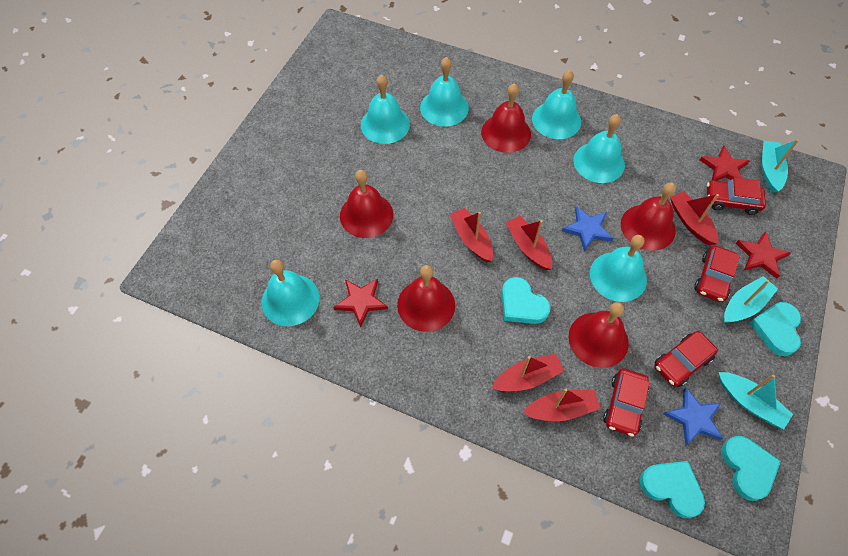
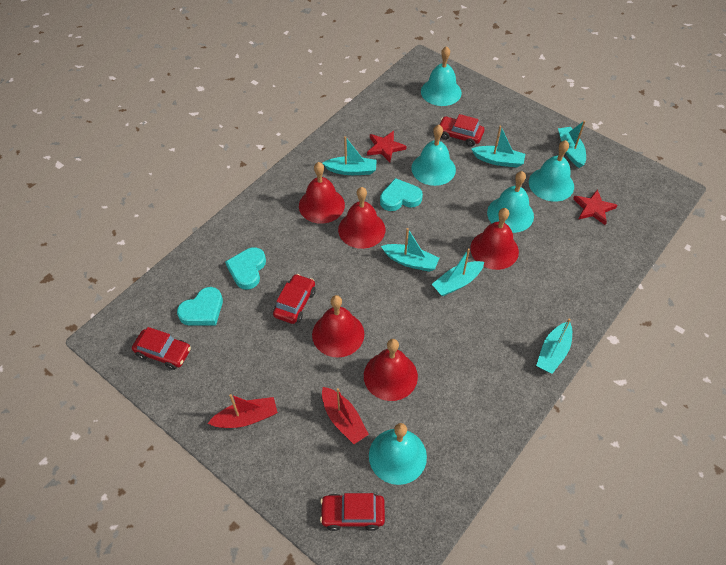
blue star: [562,206,614,252] [663,388,724,446] = 2 -> none = 0
red boat: [450,208,493,262] [491,353,564,391] [506,216,552,270] [523,389,601,421] [670,191,719,245] = 5 -> [208,394,278,428] [322,387,369,444] = 2
red star: [333,279,388,327] [700,146,749,181] [736,231,791,279] = 3 -> [367,131,407,162] [573,189,617,225] = 2
turquoise bell: [261,260,319,326] [361,74,410,144] [420,57,469,126] [532,70,581,139] [573,114,625,183] [590,235,647,302] = 6 -> [369,423,427,485] [411,125,456,186] [421,46,462,106] [487,171,534,233] [529,140,574,202] = 5
turquoise boat: [719,372,793,429] [724,276,778,323] [762,139,799,193] = 3 -> [322,136,377,175] [381,228,439,272] [432,248,484,296] [471,126,525,168] [536,318,572,374] [558,121,586,168] = 6
turquoise heart: [502,277,551,324] [640,461,705,518] [721,436,781,501] [750,302,801,356] = 4 -> [177,287,223,326] [225,247,266,289] [380,178,423,211] = 3

